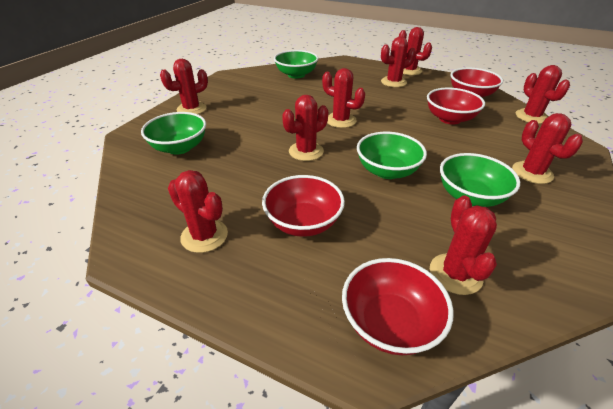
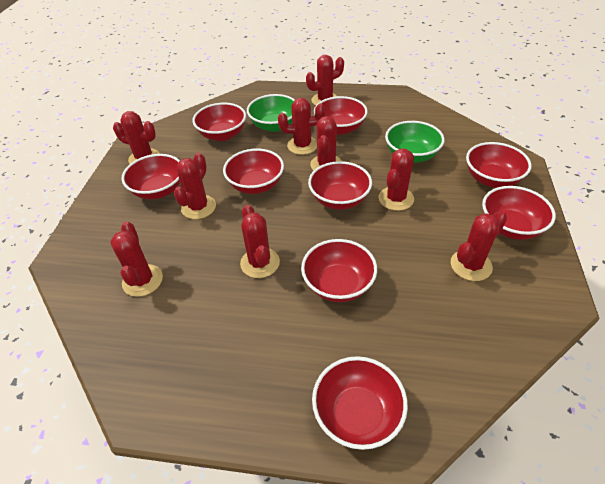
green bowl: [141,112,206,155] [274,50,318,79] [357,132,427,179] [440,153,520,207] = 4 -> [247,94,295,132] [385,121,444,163] = 2
red bowl: [262,175,345,237] [342,258,454,355] [427,88,485,124] [450,68,503,97] = 4 -> [121,154,180,199] [193,103,246,141] [223,148,284,194] [301,239,377,302] [308,161,372,210] [312,356,408,450] [314,96,368,135] [466,142,531,188] [482,186,556,240] = 9

